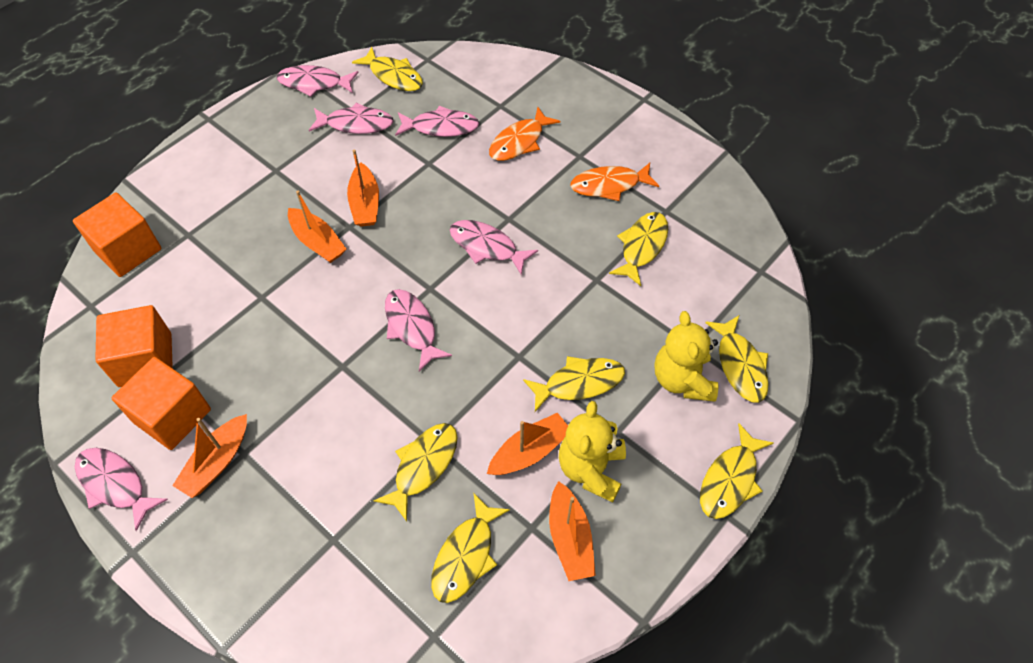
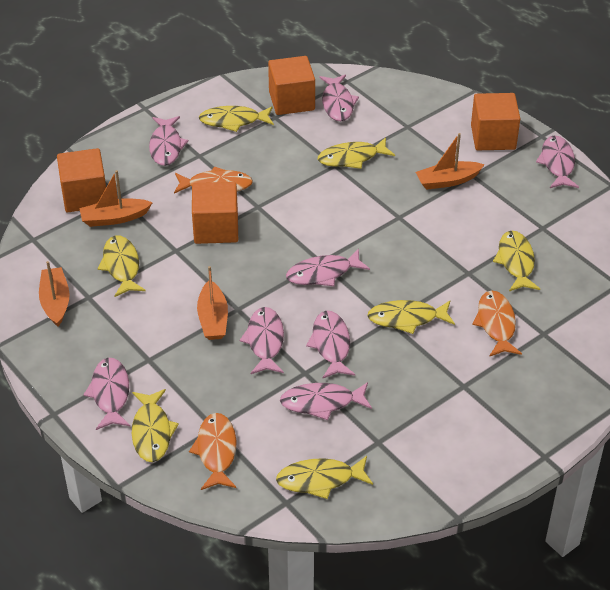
orange boat: [172,414,247,498] [288,191,347,263] [347,149,379,227] [487,413,568,475] [549,481,596,581] = 5 -> [39,261,70,327] [79,170,153,227] [197,266,228,340] [416,133,485,190] = 4
orange cube: [73,193,161,277] [95,305,173,387] [112,357,211,450] = 3 -> [57,148,106,212] [192,182,238,244] [268,56,315,115] [471,93,521,150] = 4
orange fish: [489,107,560,161] [570,163,659,201] = 2 -> [174,166,253,194] [189,413,237,490] [472,290,522,357] = 3
pink fish: [75,448,168,531] [277,65,358,97] [309,103,394,134] [385,289,452,371] [395,106,479,137] [450,220,538,275] = 6 -> [83,358,130,430] [149,116,188,166] [239,307,284,374] [280,382,372,420] [286,248,370,286] [306,311,355,379] [320,75,359,121] [536,135,579,188] = 8
yellow teddy bear: [559,401,626,502] [655,311,718,402] = 2 -> none = 0

